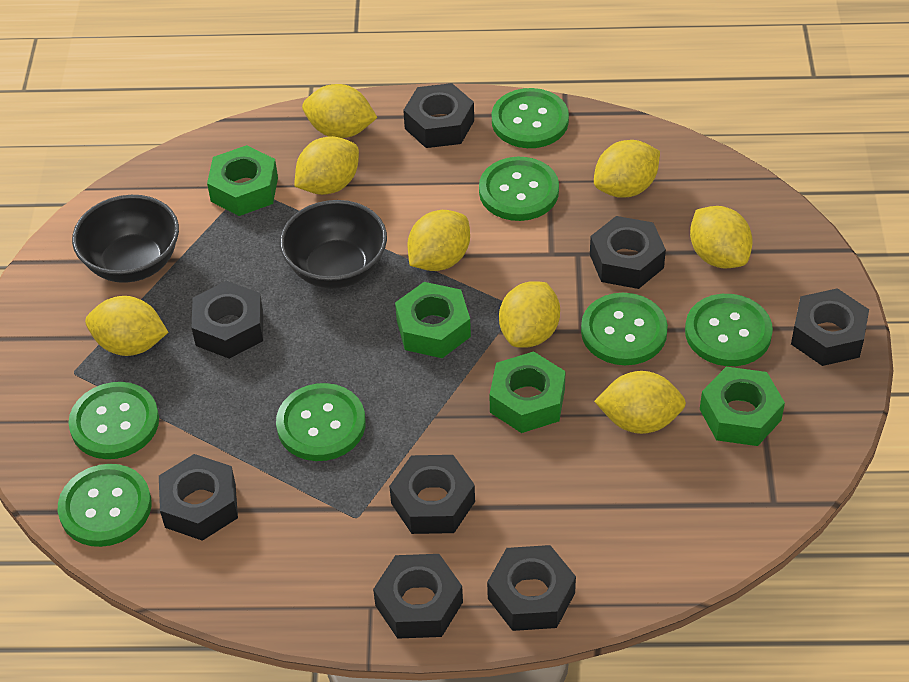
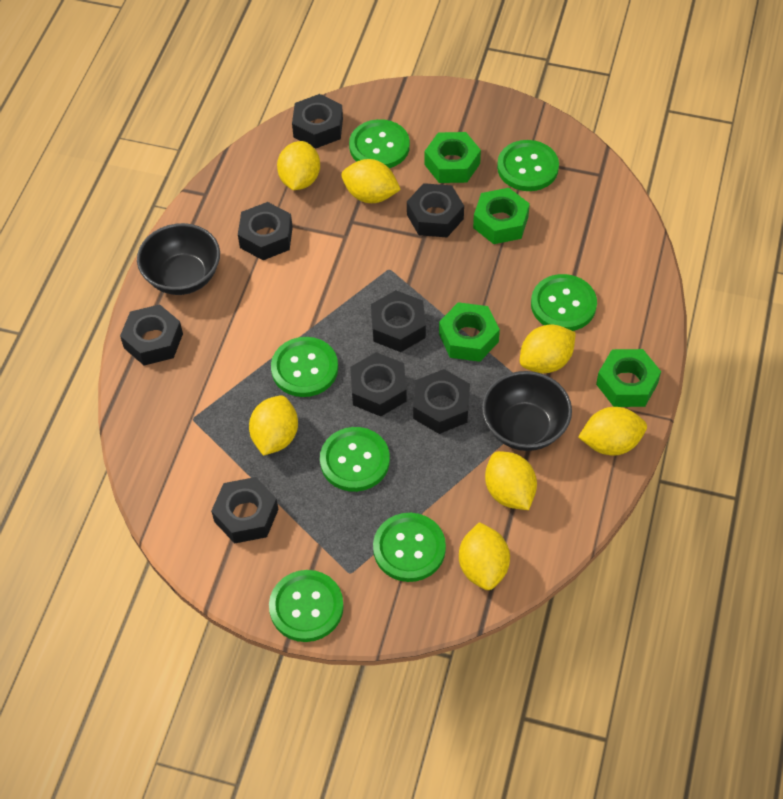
yellow lemon: [85,296,168,356] [294,136,359,195] [302,84,378,138] [407,210,470,271] [499,281,560,348] [594,140,660,198] [594,371,686,434] [690,206,753,269] = 8 -> [249,396,298,456] [277,141,320,190] [341,159,401,203] [459,522,510,590] [485,451,537,510] [520,324,576,373] [578,407,647,456] = 7

